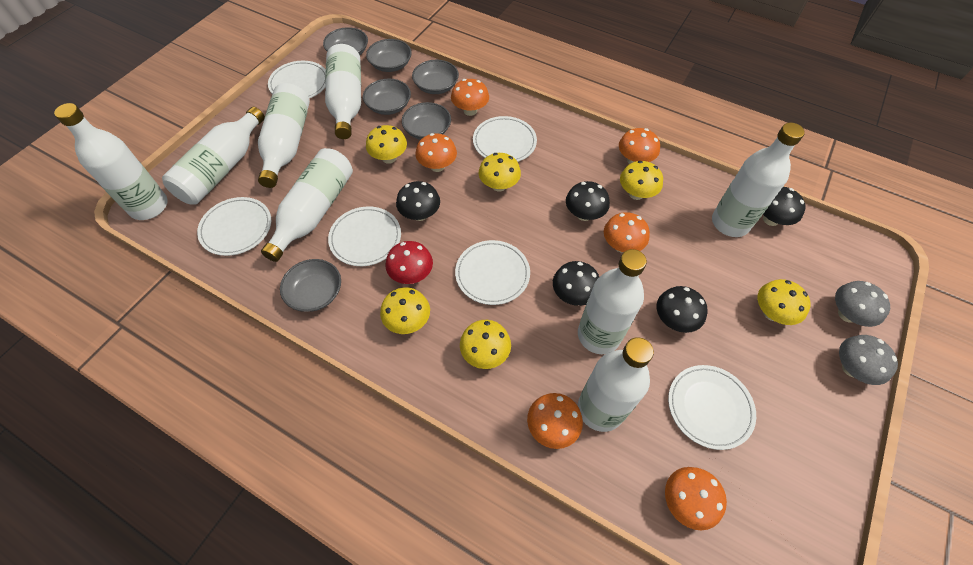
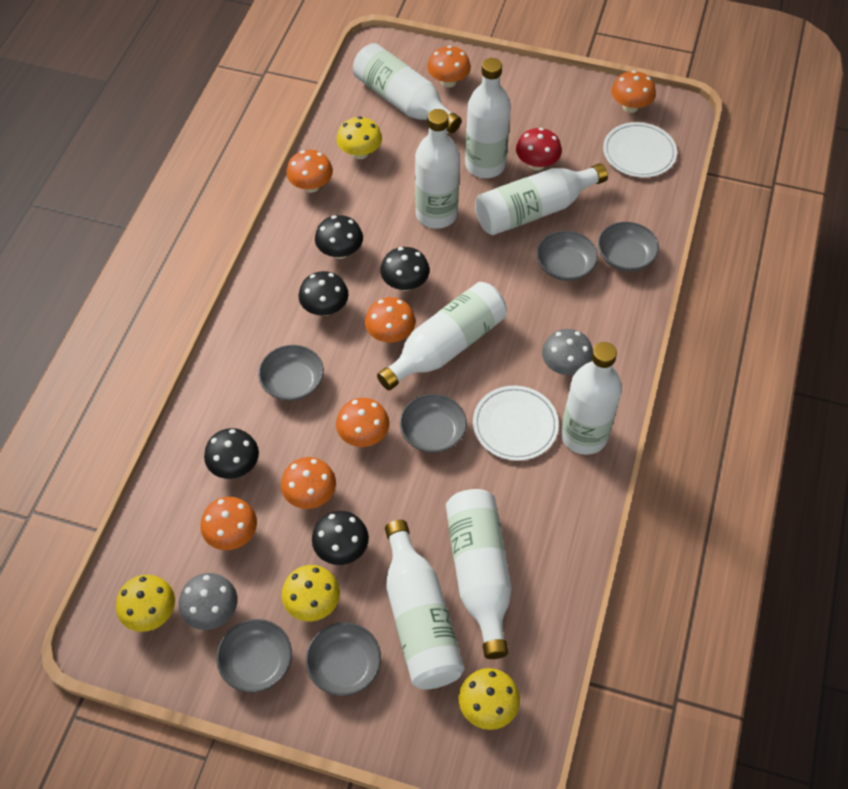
orange mushroom: [416,133,457,172] [451,79,489,116] [527,393,583,449] [604,212,650,253] [619,128,660,164] [665,467,727,530] = 6 -> [201,497,257,550] [281,457,336,509] [286,150,333,193] [336,398,390,447] [365,297,415,342] [427,45,471,88] [611,70,656,113] = 7
white plate: [197,197,271,256] [268,61,326,98] [328,207,401,266] [455,240,530,305] [473,116,537,162] [668,365,756,450] = 6 -> [473,386,559,461] [603,122,677,178] = 2
yellow mushroom: [366,125,407,164] [380,287,430,334] [460,320,511,369] [479,153,521,192] [620,161,663,200] [758,279,811,325] = 6 -> [116,575,175,632] [282,565,340,621] [337,116,382,159] [459,668,520,730] = 4

